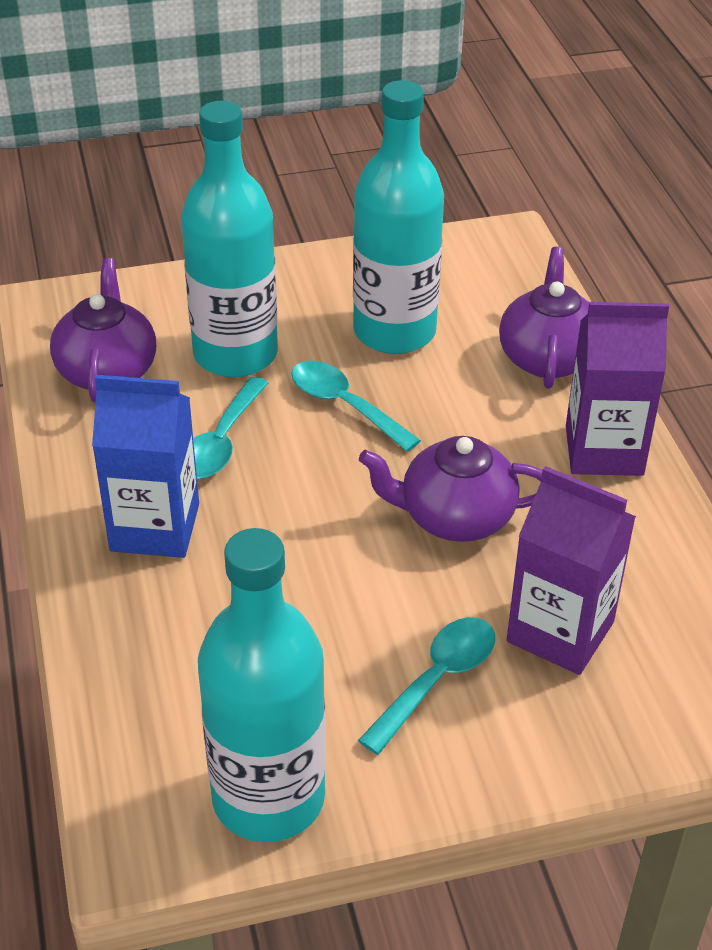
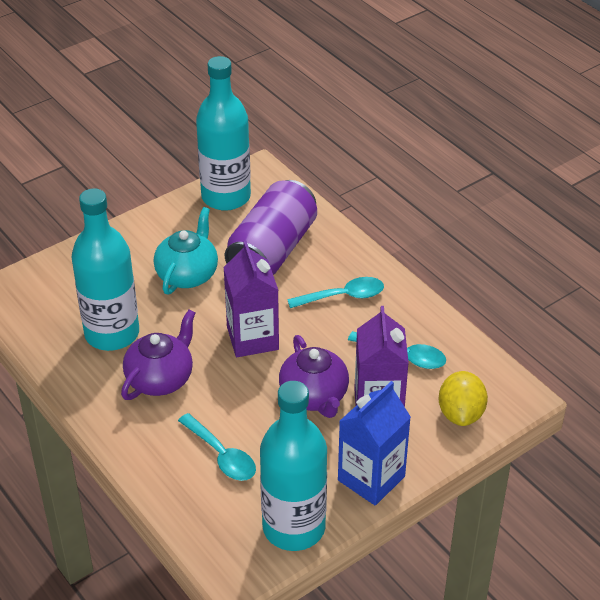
purple can: none = 0 -> [225,180,317,275] = 1
purple teapot: [50,258,156,403] [359,436,543,542] [499,247,589,389] = 3 -> [121,310,195,400] [279,335,349,418] = 2
turquoise teapot: none = 0 -> [154,207,218,295] = 1
yellow lemon: none = 0 -> [438,371,488,426] = 1

